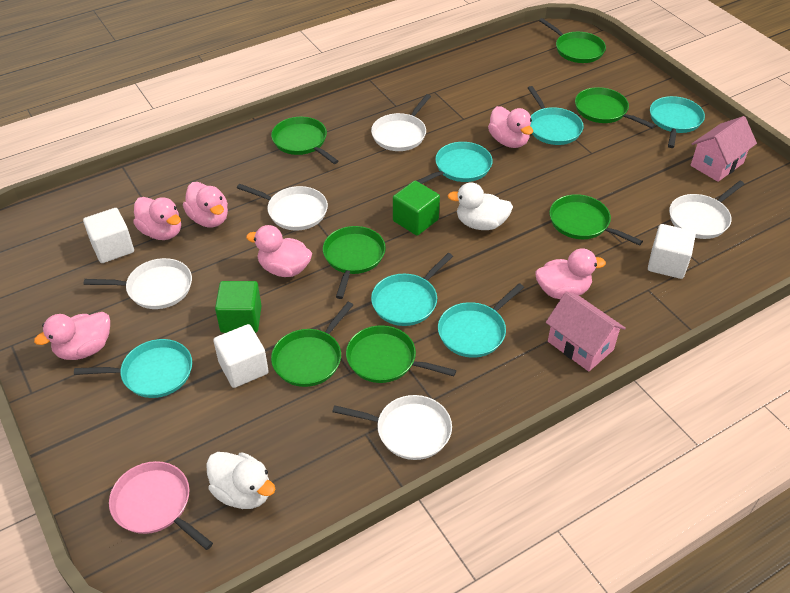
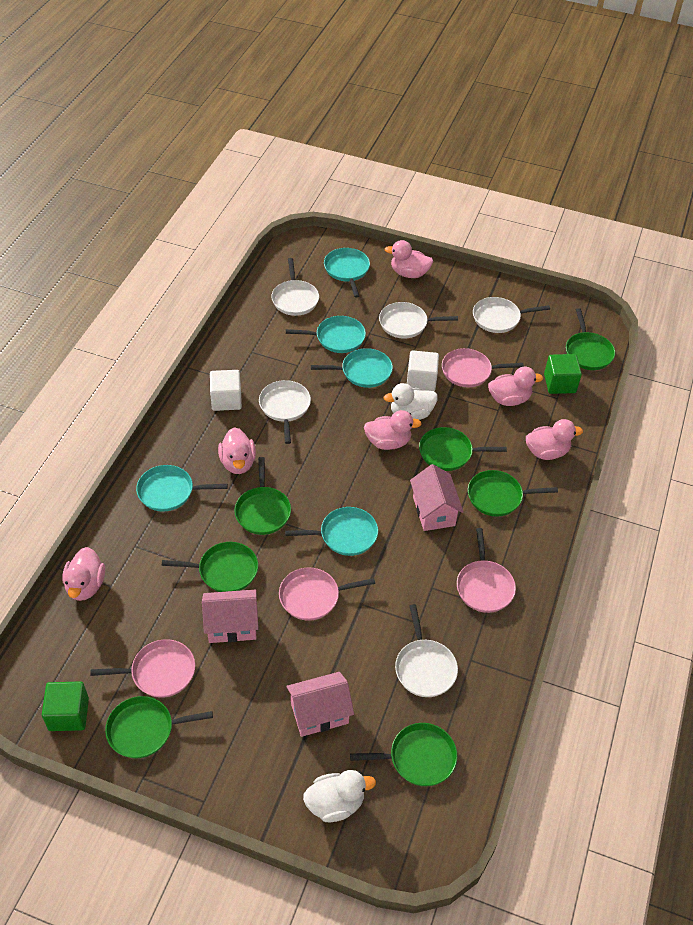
pink house: [546,291,626,371] [691,116,757,182] = 2 -> [202,590,259,643] [286,672,354,737] [410,464,464,531] = 3
pink pan: [109,461,213,550] = 1 -> [90,639,195,698] [279,567,375,621] [442,348,524,387] [457,528,516,613] = 4
turquoise pan: [74,339,192,398] [371,253,453,326] [417,142,493,184] [438,283,524,358] [528,86,584,145] [650,96,705,148] = 6 -> [136,465,228,512] [285,507,378,556] [286,316,366,353] [311,348,393,388] [324,248,370,298] = 5
white cube: [83,208,134,263] [213,324,269,388] [648,224,696,279] = 3 -> [210,370,242,411] [407,350,439,391] = 2

